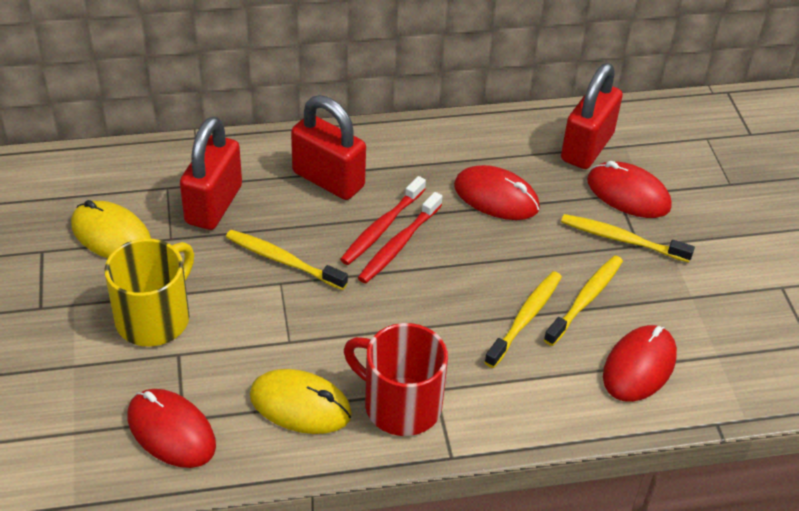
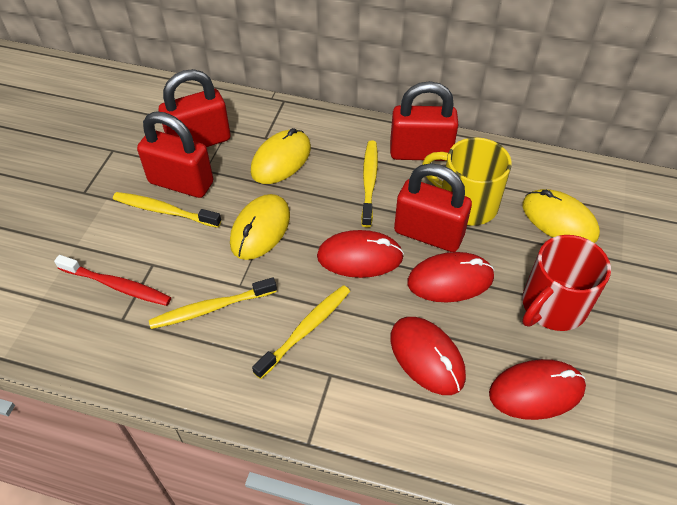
red padlock: [180,117,242,230] [291,95,366,200] [561,63,623,169] = 3 -> [137,112,214,198] [159,69,231,147] [390,81,458,161] [394,163,472,252] = 4
red toothbrush: [340,176,426,265] [358,192,442,283] = 2 -> [54,255,171,306] = 1
yellow mouse: [71,200,151,258] [250,369,352,434] = 2 -> [230,194,290,260] [251,128,311,184] [523,189,600,243] = 3

